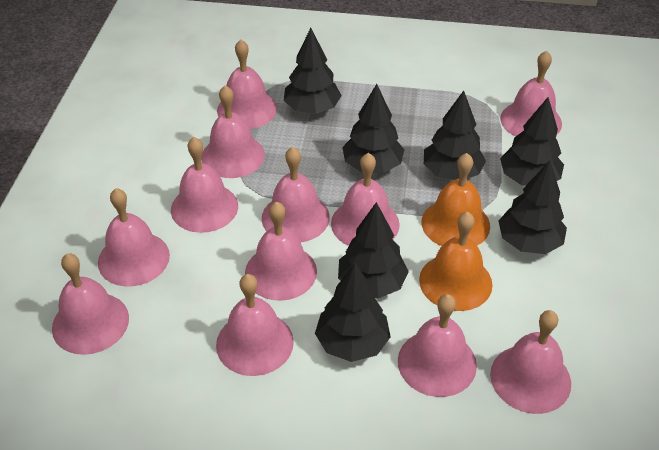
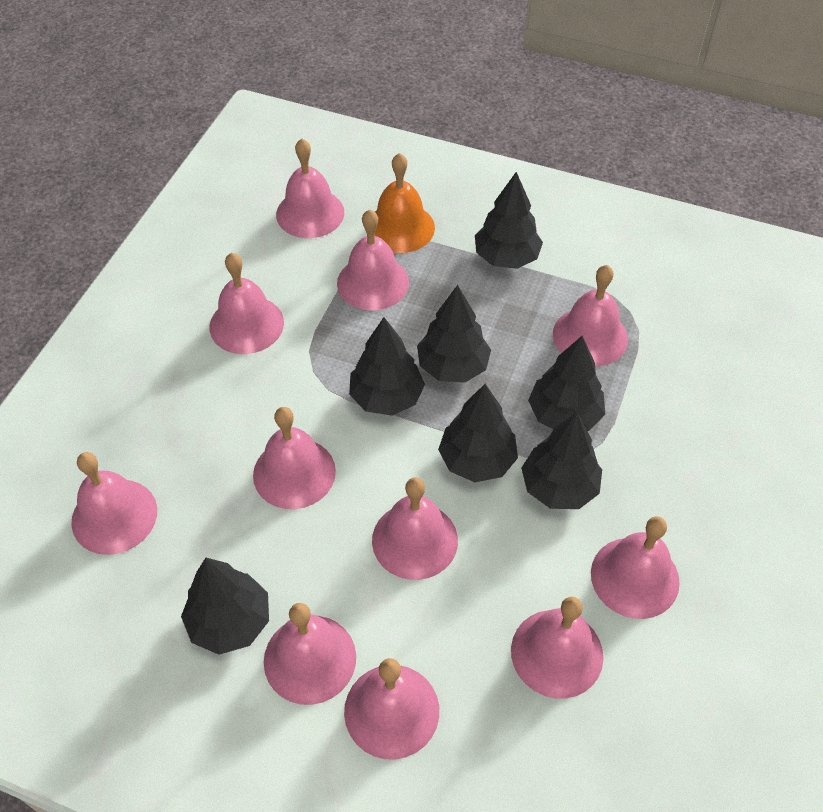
orange bell: [419,212,492,311] [422,153,490,246] = 2 -> [375,153,435,253] = 1
pink bell: [52,253,129,355] [98,188,170,286] [171,137,238,233] [201,85,265,178] [216,274,294,376] [217,40,277,129] [245,201,317,301] [262,147,330,242] [331,153,400,246] [398,294,477,397] [490,310,571,414] [500,51,562,137] = 12 -> [71,452,157,555] [210,253,284,354] [253,407,336,509] [264,603,356,705] [276,139,344,238] [337,209,409,310] [344,658,439,760] [372,477,458,580] [511,597,603,699] [553,265,628,366] [591,516,680,619] = 11

